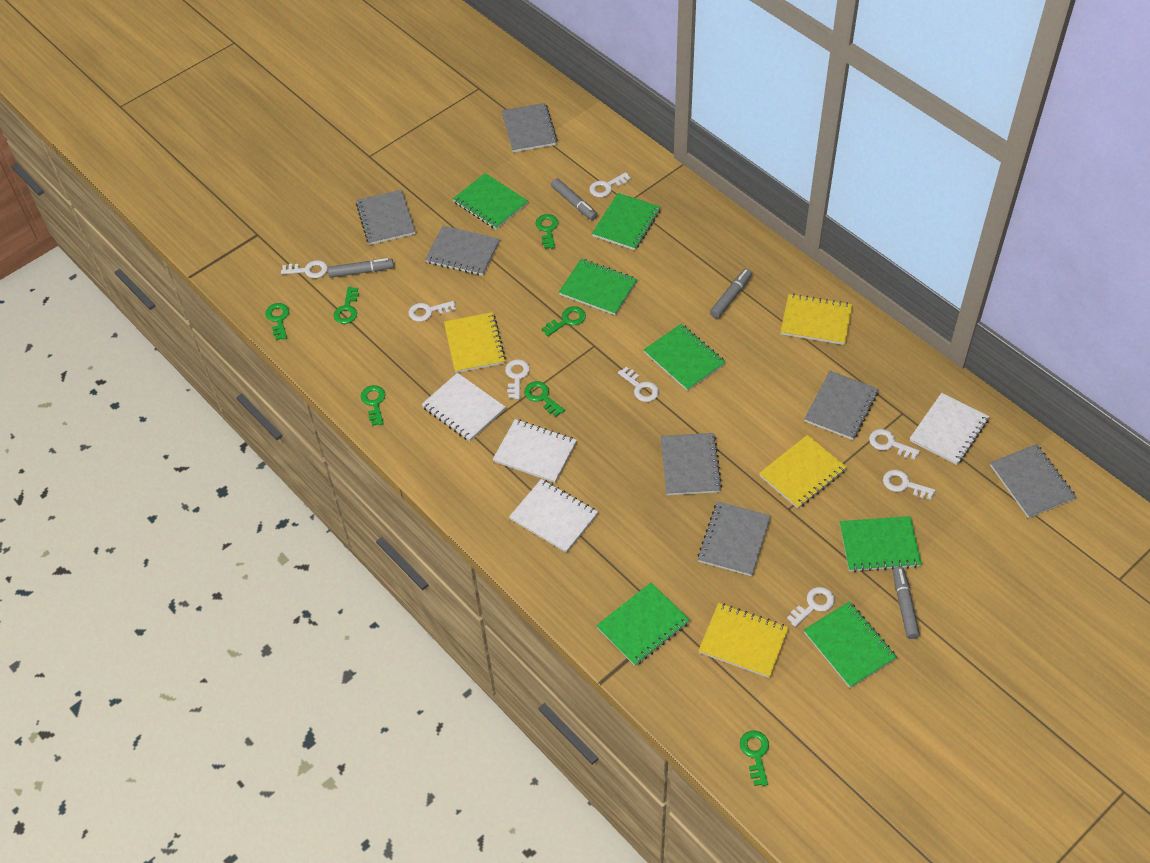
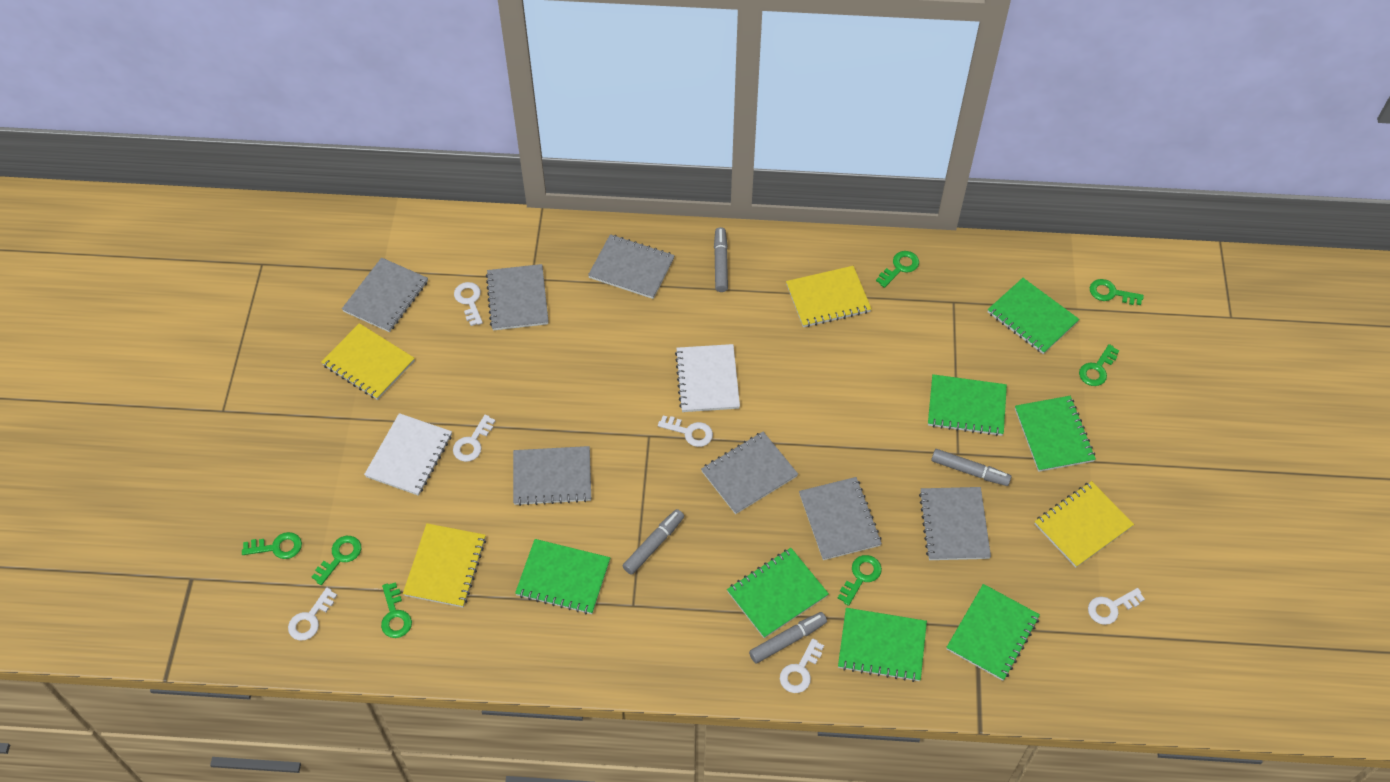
white key: [281,260,328,278] [408,301,456,322] [505,359,530,399] [589,172,631,197] [618,367,659,402] [787,587,834,627] [869,429,920,460] [883,470,935,500] = 8 -> [288,588,337,640] [453,415,495,462] [454,282,483,326] [658,415,713,447] [780,638,824,693] [1088,588,1145,625] = 6
white notebook: [421,373,505,441] [493,419,577,483] [509,479,598,553] [910,393,989,465] = 4 -> [364,413,452,496] [675,344,740,412] = 2

